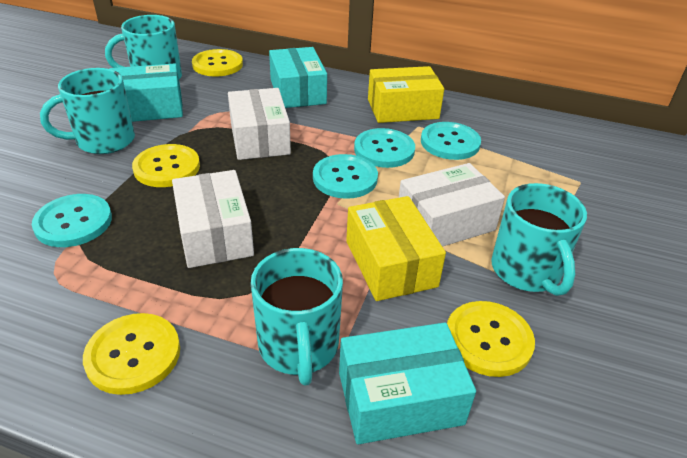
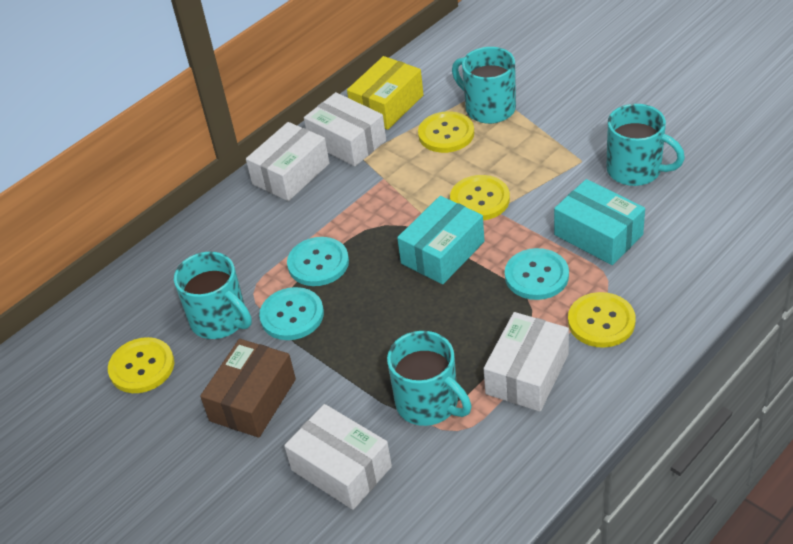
brown box: none = 0 -> [200,339,296,438] = 1
turquoise box: [109,63,183,122] [269,47,327,108] [339,323,476,444] = 3 -> [397,196,484,284] [554,179,645,265] = 2
turquoise button: [32,194,112,247] [313,154,378,199] [354,128,415,168] [421,122,481,160] = 4 -> [259,287,324,340] [287,237,349,286] [505,248,569,300] = 3
white box: [172,170,254,268] [228,88,291,160] [399,163,505,247] = 3 -> [246,122,329,201] [284,404,392,510] [304,92,386,167] [484,312,569,412] = 4
yellow box: [346,196,446,301] [368,66,444,123] = 2 -> [347,56,423,130] = 1

